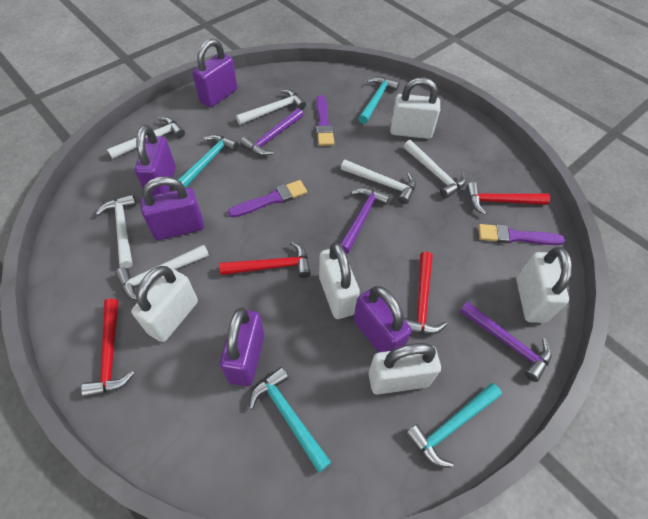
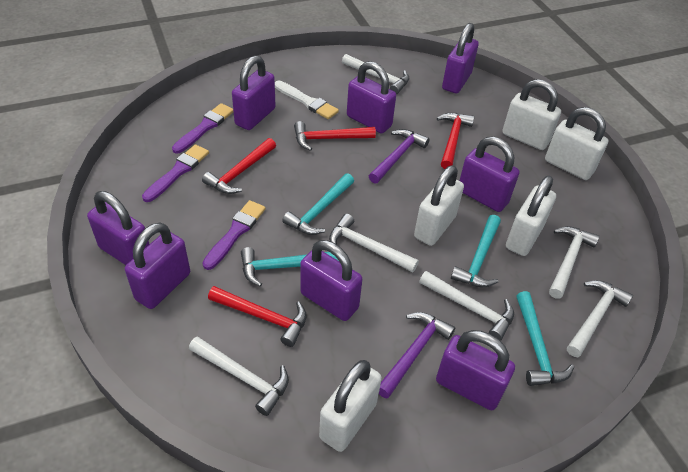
purple hammer: [240,108,303,156] [340,188,390,253] [460,301,552,382] = 3 -> [369,129,430,183] [379,312,455,399] = 2
purple padlock: [135,125,176,195] [140,176,204,240] [192,39,237,108] [220,307,264,386] [354,286,412,353] = 5 -> [87,191,149,265] [125,223,190,309] [232,55,276,130] [300,240,362,321] [347,61,396,133] [436,330,515,411] [442,23,479,94] [459,136,519,212] = 8
white brush: none = 0 -> [275,80,339,119] = 1

